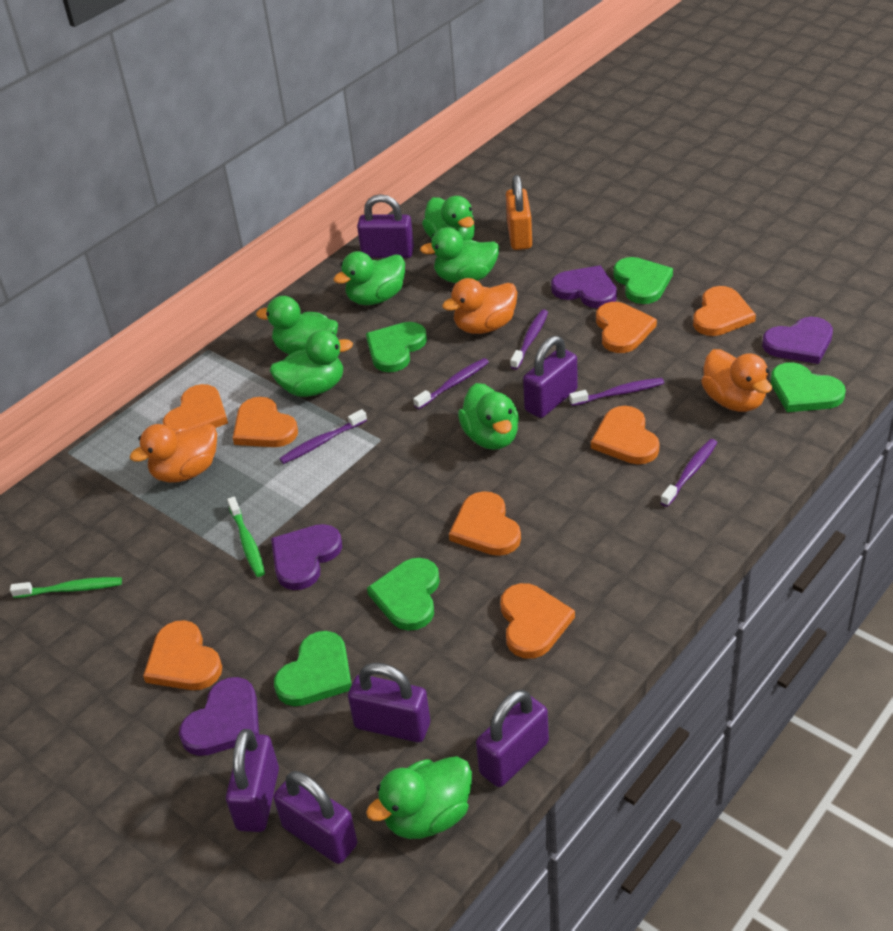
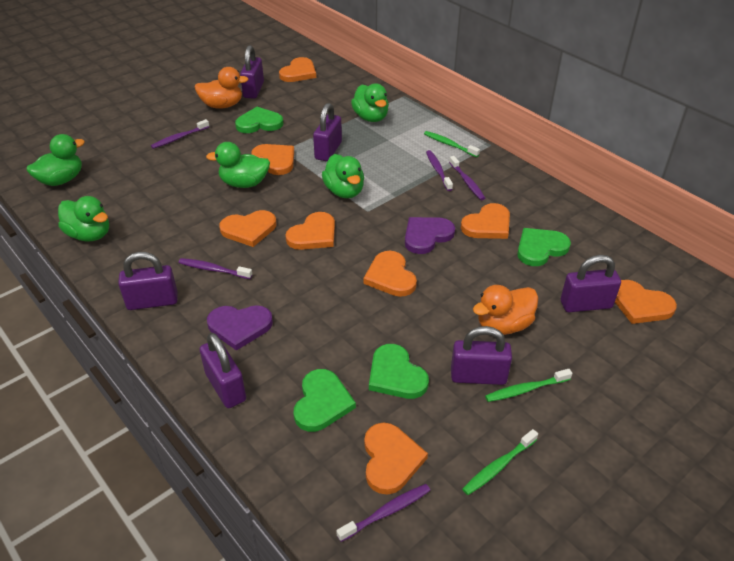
green duck: [256,296,338,355] [270,330,353,397] [333,251,405,305] [366,756,472,839] [420,227,499,283] [422,196,475,240] [458,383,519,450] = 7 -> [27,134,85,186] [58,196,109,241] [206,142,270,188] [322,154,364,198] [351,83,389,122] = 5
green heart: [274,631,352,706] [366,322,427,372] [367,558,440,631] [613,257,673,304] [771,362,846,412] = 5 -> [235,107,283,133] [294,369,356,432] [369,344,429,399] [517,228,571,266] = 4
green toothbrush: [10,577,122,598] [227,497,265,577] = 2 -> [424,131,480,157] [462,429,538,495] [485,369,572,402] = 3
orange duck: [130,423,217,483] [442,278,517,334] [701,349,772,412] = 3 -> [194,67,249,109] [473,285,538,335] = 2
orange padlock: [506,175,532,250] = 1 -> none = 0
purple heart: [179,677,259,756] [271,524,342,590] [551,265,617,308] [762,317,833,364] = 4 -> [207,305,273,351] [405,217,455,254] = 2

